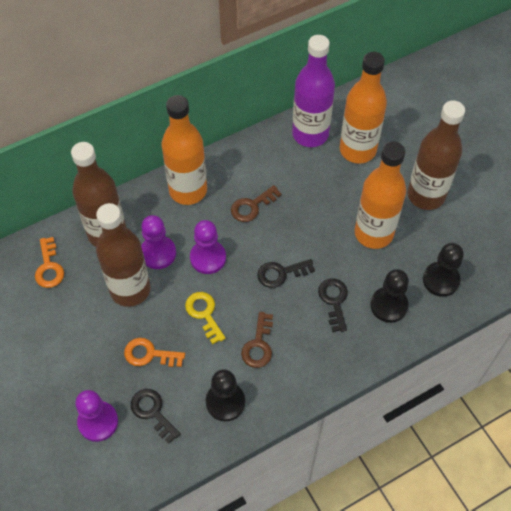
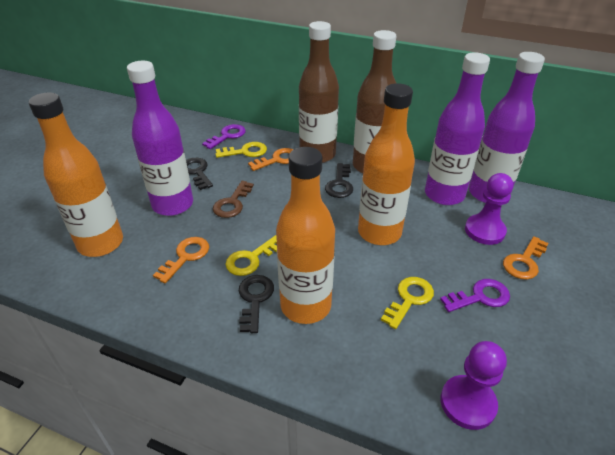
black pawn: [206,369,245,421] [370,269,409,323] [423,243,464,297] = 3 -> none = 0
brown bottle: [71,142,126,247] [96,203,150,307] [407,100,465,210] = 3 -> [299,21,339,163] [353,30,396,174] = 2
brown key: [231,185,282,222] [241,312,273,368] = 2 -> [213,181,254,218] = 1
orange key: [35,237,64,288] [124,338,185,367] = 2 -> [153,237,209,284] [248,148,294,171] [503,236,548,280] = 3
purple bottle: [292,35,335,147] = 1 -> [127,61,193,216] [425,53,490,205] [469,52,545,203] = 3
purple key: none = 0 -> [202,124,246,149] [440,279,510,312] = 2
purple pawn: [75,390,118,442] [141,215,176,269] [190,220,226,274] = 3 -> [441,341,507,430] [465,173,513,245] = 2
yellow key: [185,292,226,345] = 1 -> [215,142,267,158] [225,235,277,276] [381,277,434,329] = 3

